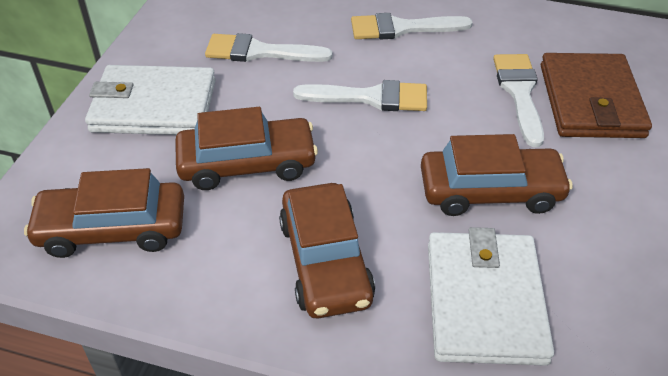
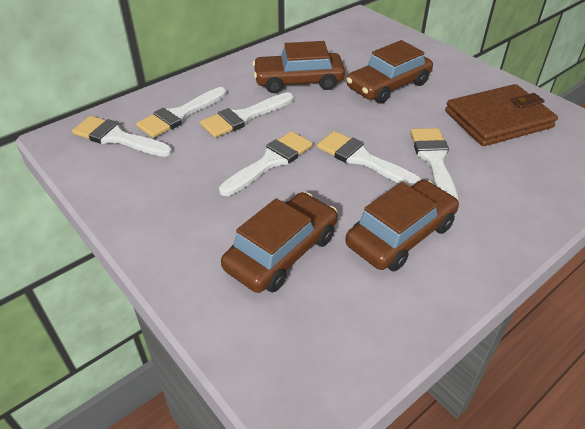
white brush: [205,33,332,62] [293,80,427,111] [351,13,473,39] [493,54,544,147] = 4 -> [72,116,172,157] [136,87,227,138] [200,92,294,138] [219,131,313,196] [317,131,422,187] [410,128,458,198] = 6
white wallet: [85,65,216,135] [428,227,554,366] = 2 -> none = 0

